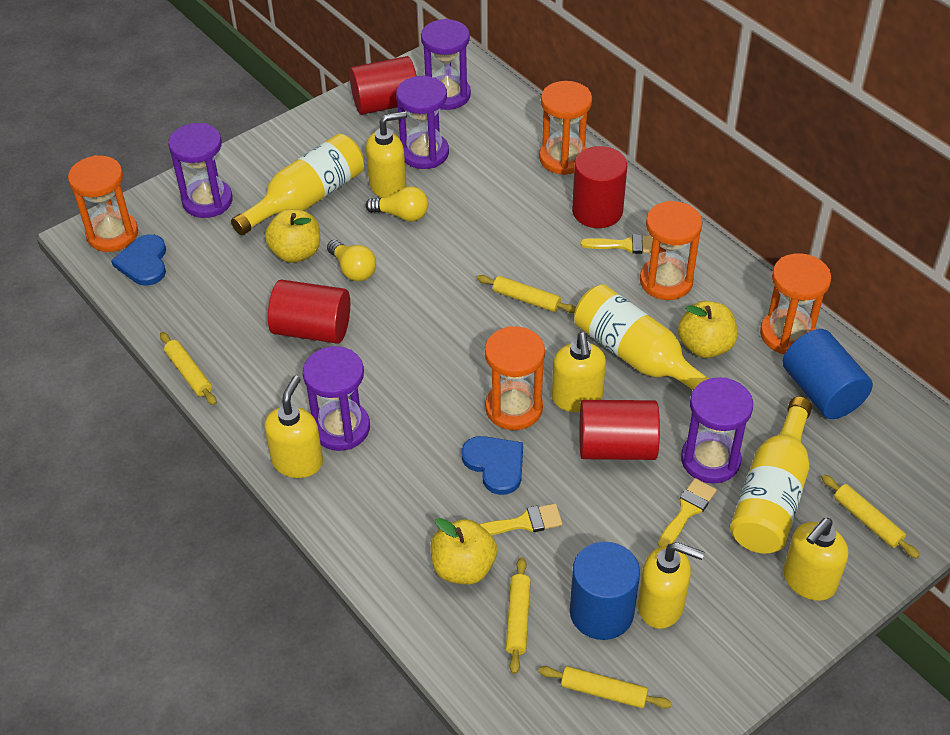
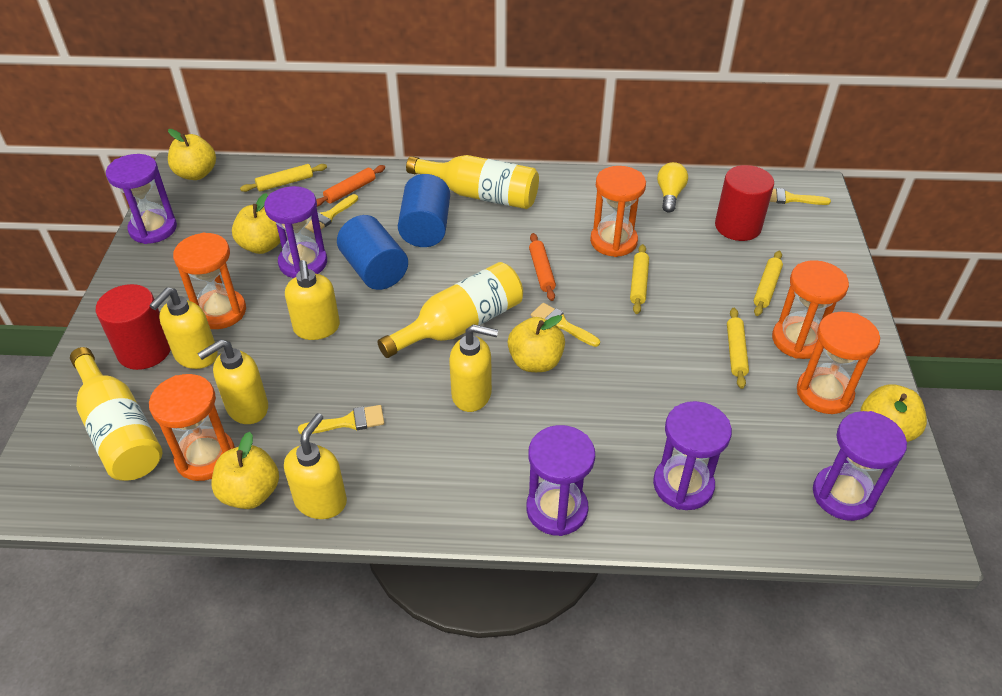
blue heart: [111,234,166,286] [461,436,523,495] = 2 -> none = 0
orange rolling pin: none = 0 -> [316,165,385,207] [529,233,556,301] = 2
red cylinder: [268,279,350,344] [349,56,417,115] [572,146,627,228] [580,400,660,460] = 4 -> [96,284,171,370] [715,165,774,241] = 2
yellow apple: [265,209,320,263] [430,518,497,585] [678,301,738,358] = 3 -> [168,129,216,180] [212,432,279,509] [232,193,280,254] [508,315,565,372] [861,384,927,442] = 5
yellow brush: [479,504,563,535] [581,234,653,254] [658,478,717,547] = 3 -> [298,405,384,434] [304,194,358,233] [531,303,600,347] [770,188,831,205] = 4
yellow light bulb: [327,240,376,281] [366,186,428,222] = 2 -> [657,162,688,212] = 1
yellow rolling pin: [160,332,217,405] [477,275,576,313] [506,557,531,674] [538,666,672,709] [822,475,920,559] = 5 -> [240,164,327,192] [630,244,649,314] [727,308,749,389] [754,251,783,316] = 4

